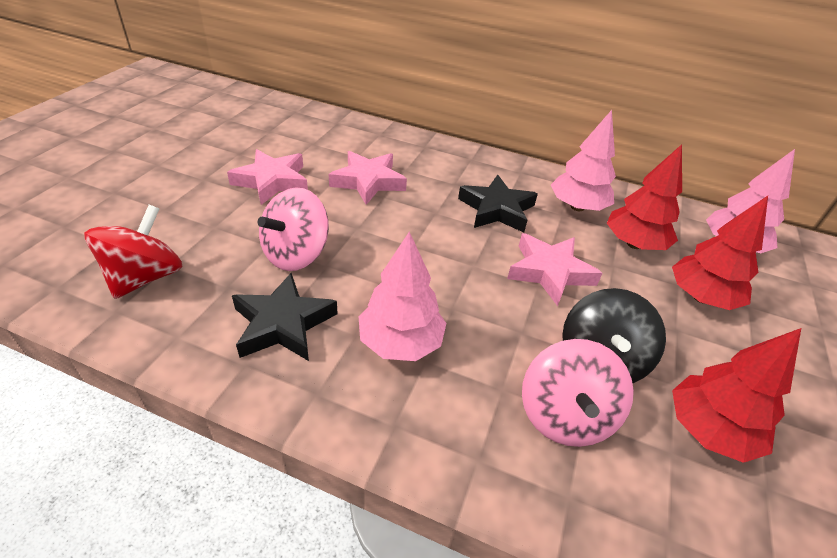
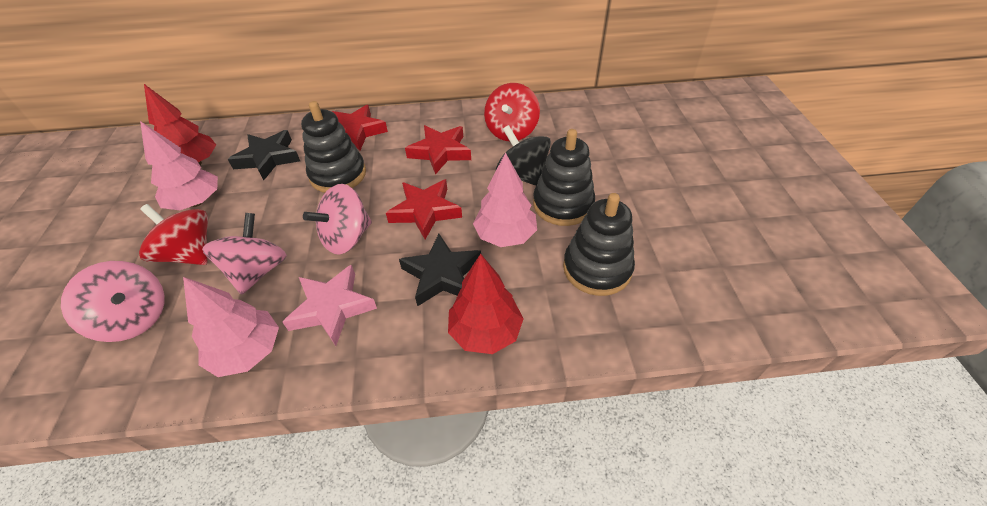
black stacking toy: none = 0 -> [301,101,366,193] [533,129,595,226] [563,193,635,296] = 3
pink spinning top: [258,187,329,271] [522,339,634,447] = 2 -> [61,261,165,342] [202,213,287,295] [303,184,372,255] = 3
pink star: [227,149,308,205] [328,151,407,205] [507,233,602,306] = 3 -> [283,265,377,346] = 1
red spinning top: [84,205,182,299] = 1 -> [139,204,208,265] [484,83,540,141] = 2
red star: none = 0 -> [332,105,388,151] [386,179,462,239] [405,125,471,175] = 3
red tree: [607,144,682,250] [672,196,768,310] [672,328,801,463] = 3 -> [144,84,216,165] [448,254,524,354] = 2

